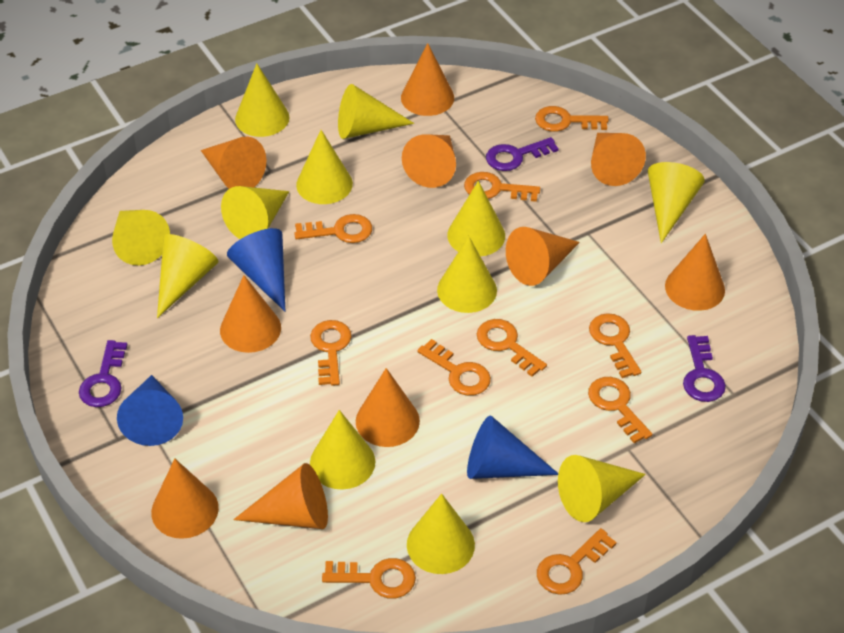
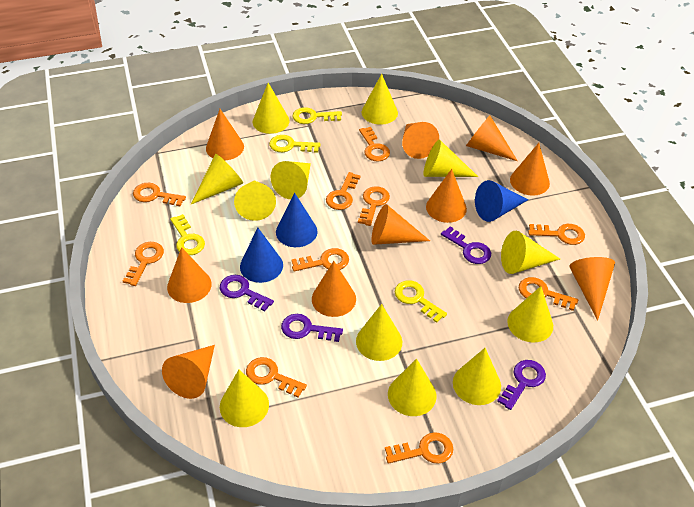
purple key: [79,340,127,407] [486,137,559,171] [683,335,726,402] = 3 -> [219,275,274,311] [281,314,343,342] [441,227,491,264] [497,360,546,410] = 4
yellow key: none = 0 -> [170,214,205,255] [269,135,320,152] [292,107,342,124] [395,280,447,323] = 4

